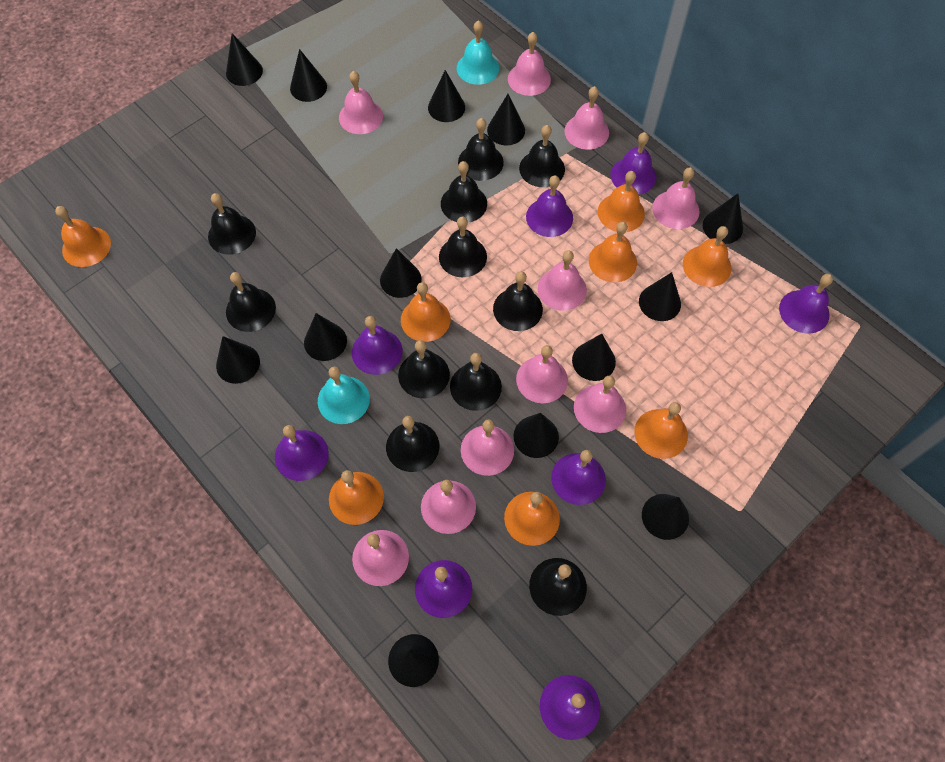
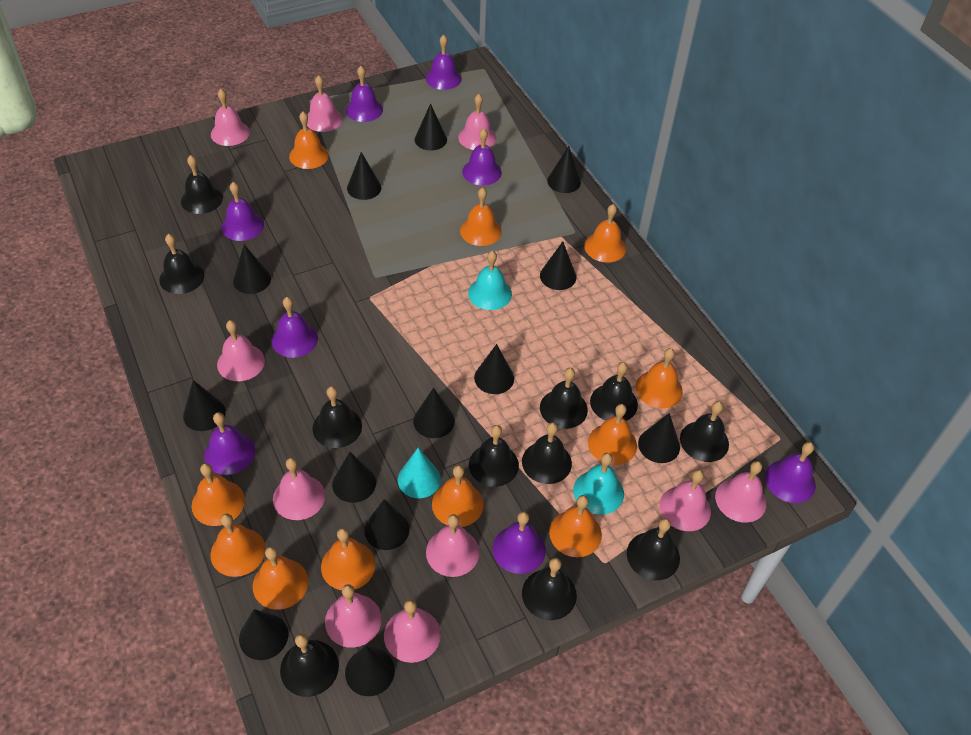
orange bell: [55,206,111,267] [329,470,384,525] [401,282,451,342] [504,492,560,546] [589,222,637,282] [598,171,645,232] [634,402,688,459] [683,226,731,287] = 8 -> [192,463,245,526] [211,513,265,577] [253,546,308,610] [289,112,329,169] [321,528,376,590] [432,465,484,527] [460,187,502,246] [549,495,602,557] [584,204,626,262] [588,404,637,465] [636,348,683,408] = 11
turquoise cone: none = 0 -> [398,448,441,498] = 1

